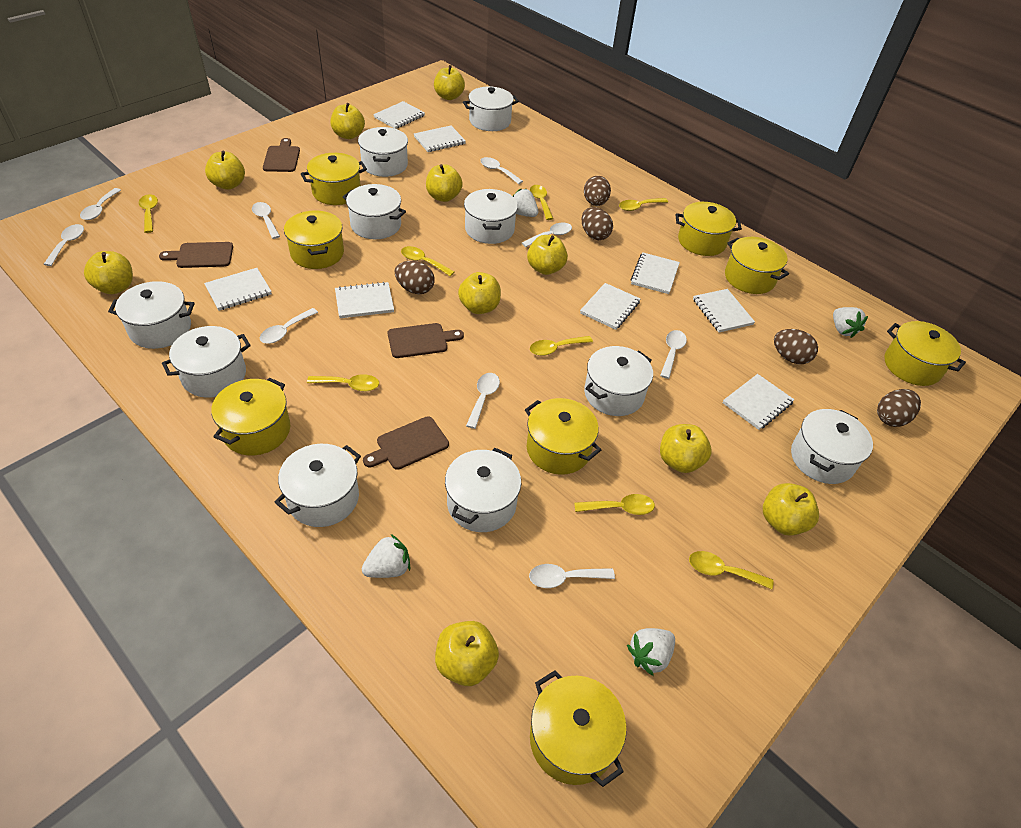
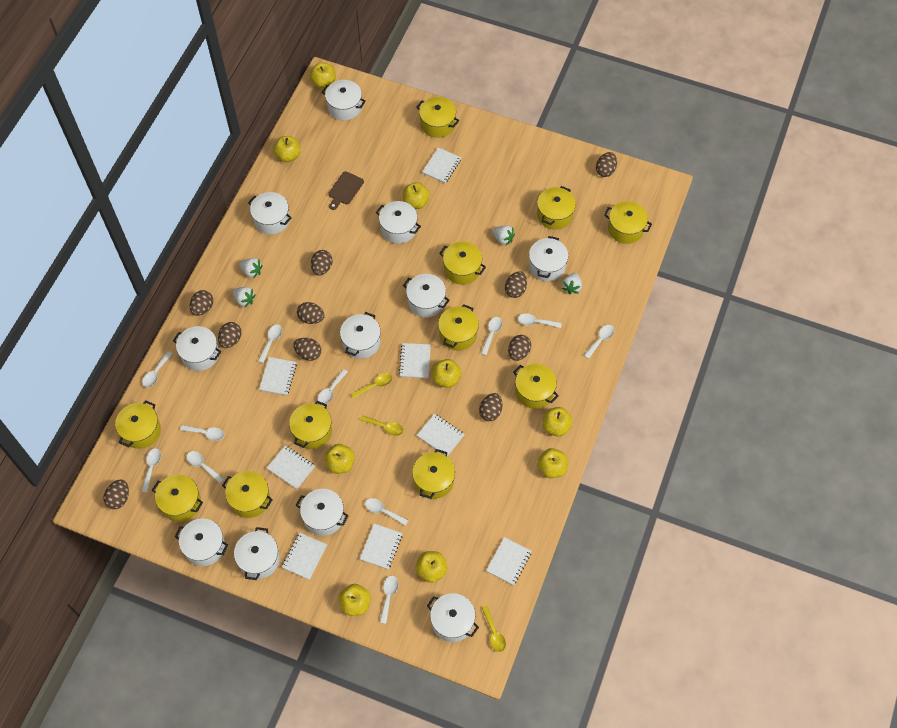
brown cutting board: [159,242,233,268] [263,138,300,172] [363,416,449,470] [388,323,464,358] = 4 -> [328,171,364,210] = 1
brown egg: [395,261,435,294] [582,207,613,240] [584,176,611,206] [774,329,818,364] [877,389,921,427] = 5 -> [103,480,129,509] [189,290,213,316] [218,322,242,348] [293,338,321,361] [297,302,325,324] [311,250,332,276] [479,393,502,421] [505,271,527,298] [508,335,531,361] [596,152,617,177] = 10
white pot: [108,281,195,349] [162,326,251,398] [274,444,361,527] [343,184,406,239] [358,127,408,177] [445,448,521,532] [463,86,519,131] [464,189,518,244] [584,346,653,416] [791,409,873,484] = 10 -> [173,326,221,371] [175,519,228,566] [234,527,280,580] [248,192,292,235] [296,489,349,536] [322,80,366,120] [340,312,381,359] [376,201,421,244] [403,274,450,317] [427,593,479,642] [529,236,568,281] = 11
white spoon: [43,224,84,266] [80,188,121,220] [252,202,280,239] [260,308,318,344] [466,373,500,429] [480,157,523,184] [522,222,572,247] [529,564,615,588] [660,330,687,379] = 9 -> [142,351,172,387] [142,448,161,493] [180,425,224,441] [187,451,224,483] [258,324,282,363] [318,369,348,404] [365,498,408,525] [380,576,399,624] [481,317,502,355] [518,313,562,328] [584,325,614,359] = 11
yellow apple: [84,251,133,294] [205,151,245,190] [331,103,365,139] [426,164,463,202] [434,65,465,100] [435,621,499,686] [458,272,501,314] [527,235,568,275] [660,424,712,473] [763,483,819,536] = 10 -> [273,136,300,162] [310,62,336,88] [324,444,355,474] [338,584,371,616] [403,182,430,209] [415,551,447,583] [432,359,461,388] [537,448,568,478] [543,407,573,436] = 9
yellow pot: [211,378,290,456] [284,210,344,269] [301,153,367,205] [525,398,601,475] [530,670,626,787] [676,202,742,256] [725,237,789,294] [885,321,966,386] = 8 -> [115,400,161,449] [152,475,203,522] [222,471,273,518] [289,401,332,449] [412,449,455,499] [416,97,459,138] [438,304,479,351] [439,241,486,285] [513,364,559,409] [537,186,576,230] [604,201,652,244] = 11
yellow spoon: [139,194,158,233] [307,374,379,391] [401,246,454,276] [530,185,553,220] [530,336,593,356] [574,494,655,515] [619,198,668,211] [689,551,773,589] = 8 -> [351,373,392,399] [360,415,404,436] [482,605,506,652] = 3

